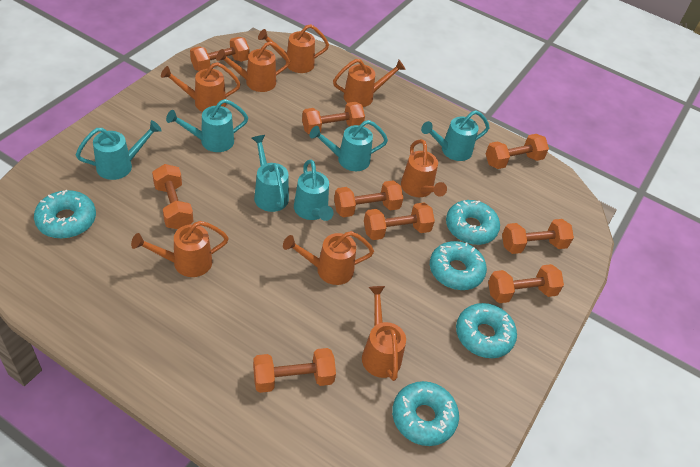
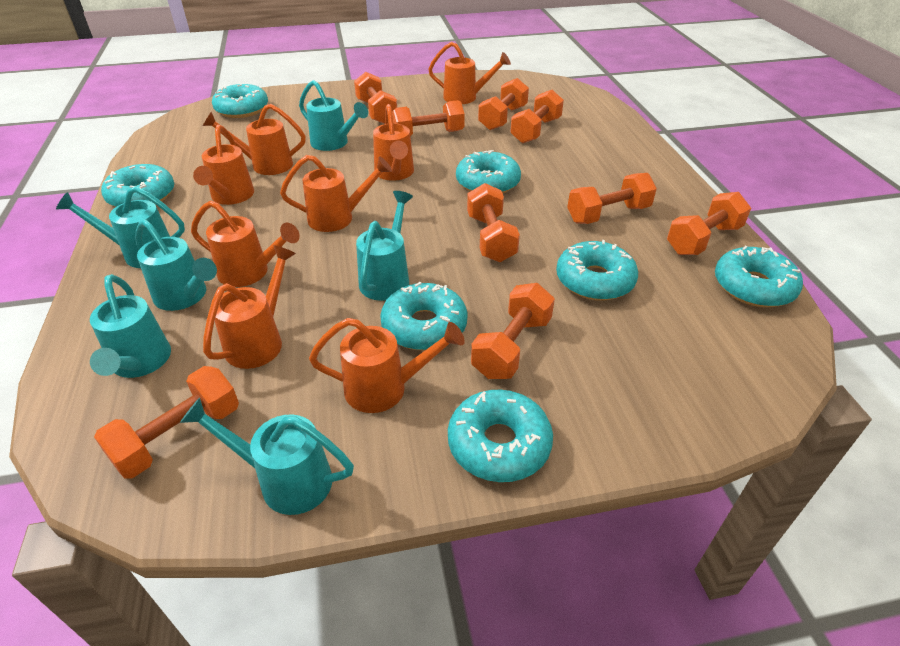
turquoise donut: [34,190,96,239] [392,381,459,446] [430,241,487,290] [446,200,500,245] [456,303,517,358] = 5 -> [101,164,174,207] [212,84,268,118] [380,282,468,350] [448,390,553,482] [456,150,521,193] [556,240,638,301] [715,246,803,307] = 7

